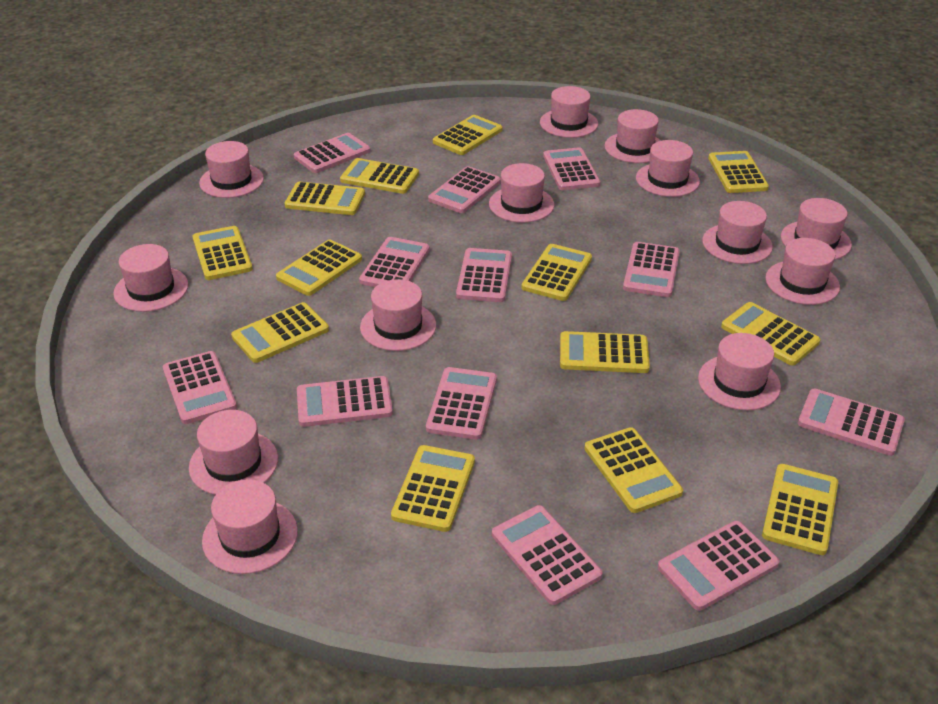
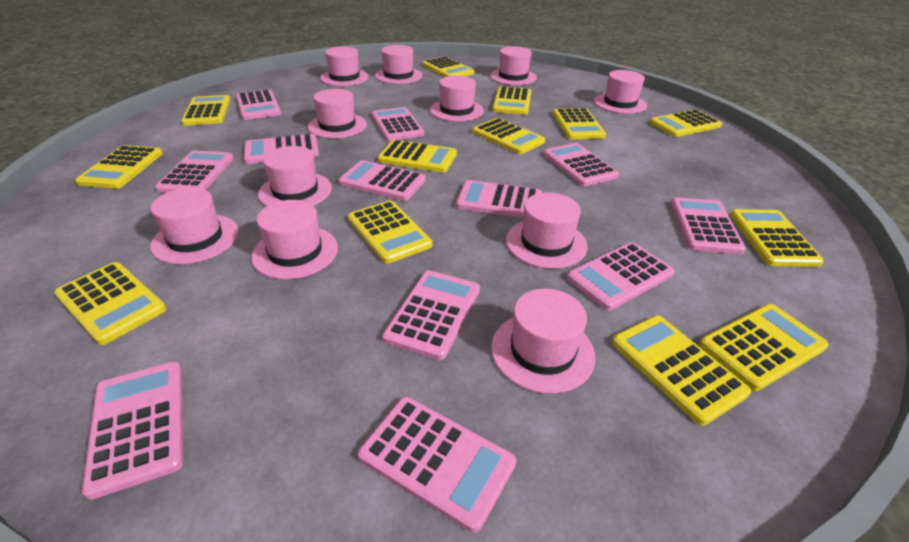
pink hat: [113,244,188,312] [189,410,278,495] [199,141,264,198] [202,479,298,574] [360,279,436,351] [489,163,554,223] [540,86,598,138] [604,109,661,163] [636,140,700,197] [698,333,781,410] [702,201,773,264] [765,238,840,305] [781,198,852,260] = 13 -> [150,188,239,264] [251,200,338,279] [258,146,332,206] [308,89,367,138] [320,46,369,86] [375,45,422,84] [430,76,484,122] [490,46,537,85] [491,288,595,394] [506,192,588,269] [594,70,647,114] = 11

